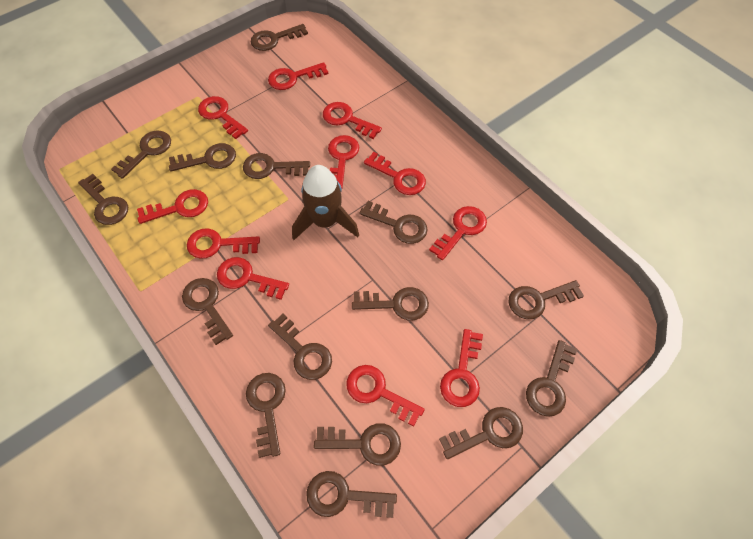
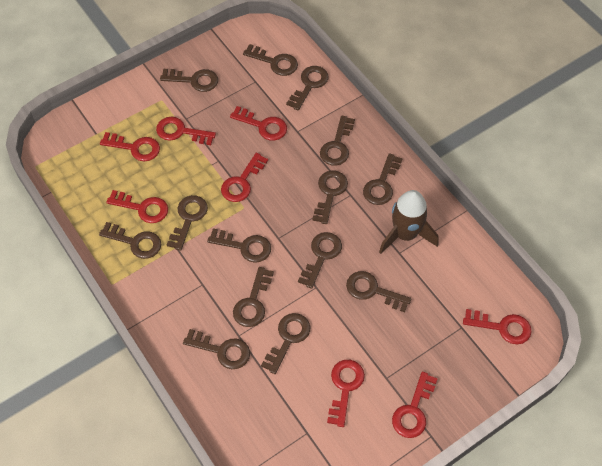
brown key: [78,174,128,225] [111,131,171,179] [169,143,236,171] [182,278,233,345] [243,153,310,179] [246,373,286,458] [251,24,308,51] [268,314,332,380] [306,471,397,518] [314,423,401,466] [352,287,429,321] [359,201,427,244] [439,407,523,459] [509,280,584,319] [526,340,577,417] = 15 -> [99,222,161,259] [160,69,218,92] [167,195,208,251] [183,329,250,369] [207,228,271,263] [233,267,274,327] [243,44,298,76] [261,313,311,374] [286,66,329,111] [298,232,342,289] [312,171,348,224] [320,116,355,166] [346,271,411,312] [363,153,403,205] = 14
red key: [137,189,208,224] [187,228,260,259] [198,96,248,139] [217,257,289,300] [268,62,328,90] [323,102,382,139] [328,135,359,188] [347,365,425,427] [364,152,426,195] [429,206,487,260] [440,329,483,407] = 11 -> [100,132,160,161] [106,190,168,223] [156,117,216,145] [221,153,268,202] [230,106,287,141] [327,360,365,427] [392,372,438,438] [463,309,532,344] = 8

